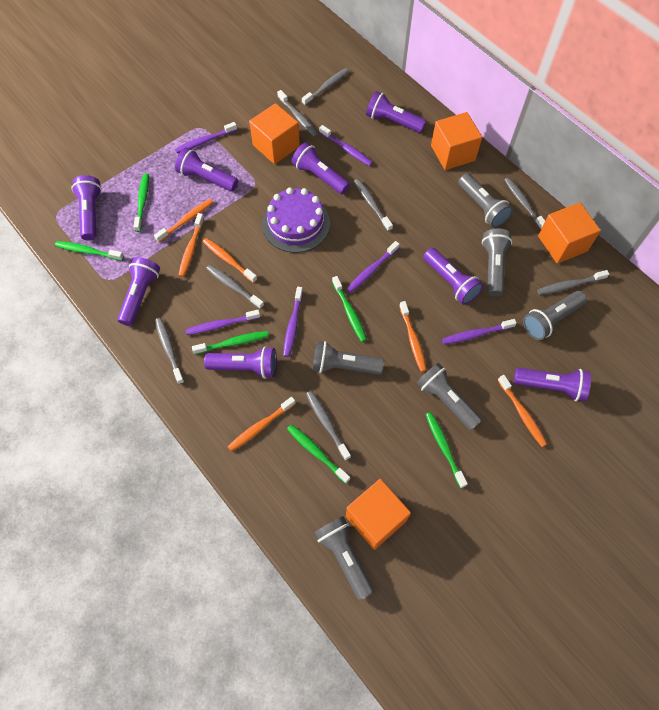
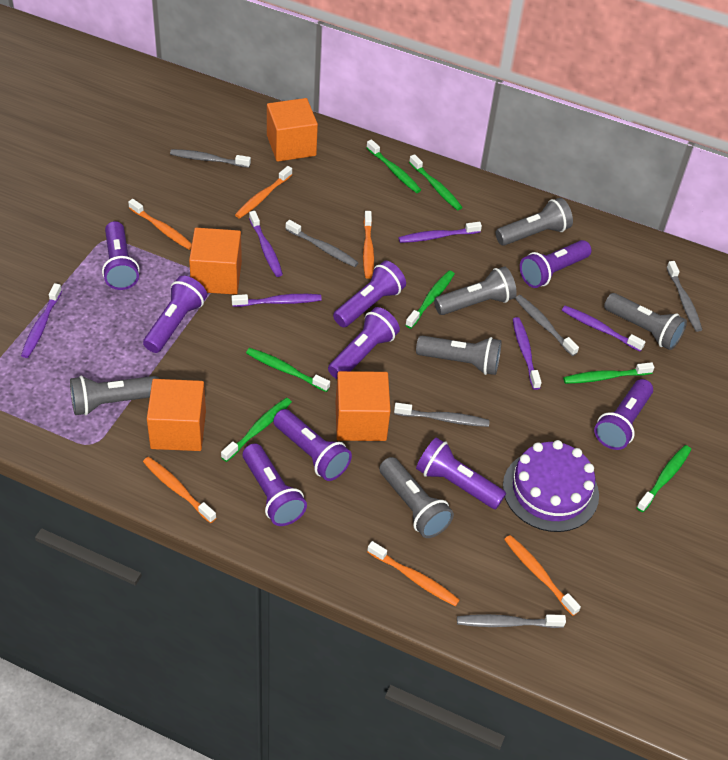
green toothbrush: [55,241,124,261] [133,173,149,232] [192,331,269,355] [287,424,350,484] [332,276,367,342] [426,412,468,488] = 6 -> [221,398,292,462] [246,348,330,392] [366,139,421,193] [405,270,455,329] [409,154,462,210] [563,362,655,384] [636,445,691,512] = 7
grey toothbrush: [155,318,184,384] [206,265,264,309] [277,90,318,137] [302,68,349,106] [306,391,351,461] [354,179,393,231] [504,177,545,230] [537,270,609,295] = 8 -> [170,149,251,168] [286,220,359,267] [394,403,490,427] [457,614,566,628] [515,295,579,356] [666,261,702,332] = 6
purple flashlight: [71,175,102,241] [117,257,160,326] [175,148,238,191] [204,346,277,379] [292,142,350,194] [366,91,426,133] [423,248,483,305] [514,368,591,401] = 8 -> [102,221,140,290] [143,276,207,353] [243,443,307,526] [273,409,352,481] [328,307,400,379] [333,261,406,327] [416,437,506,509] [520,240,592,288] [594,379,653,450] = 9

